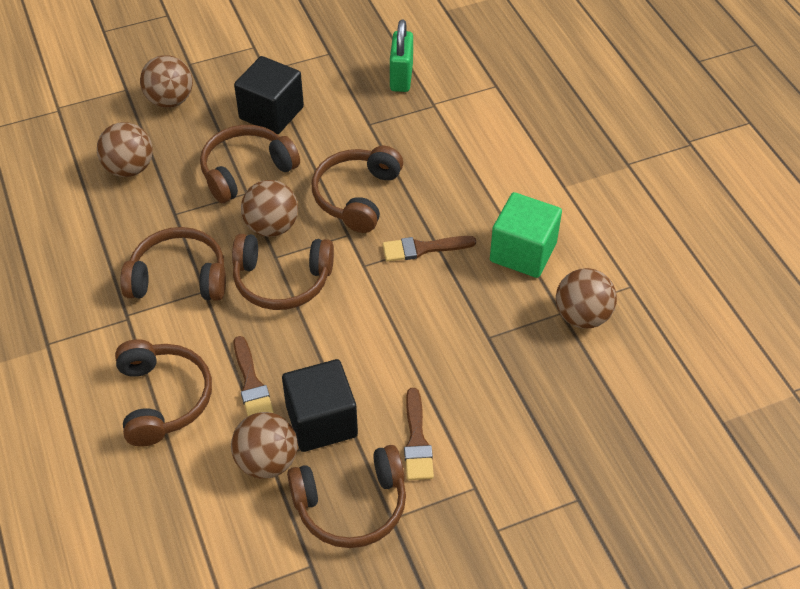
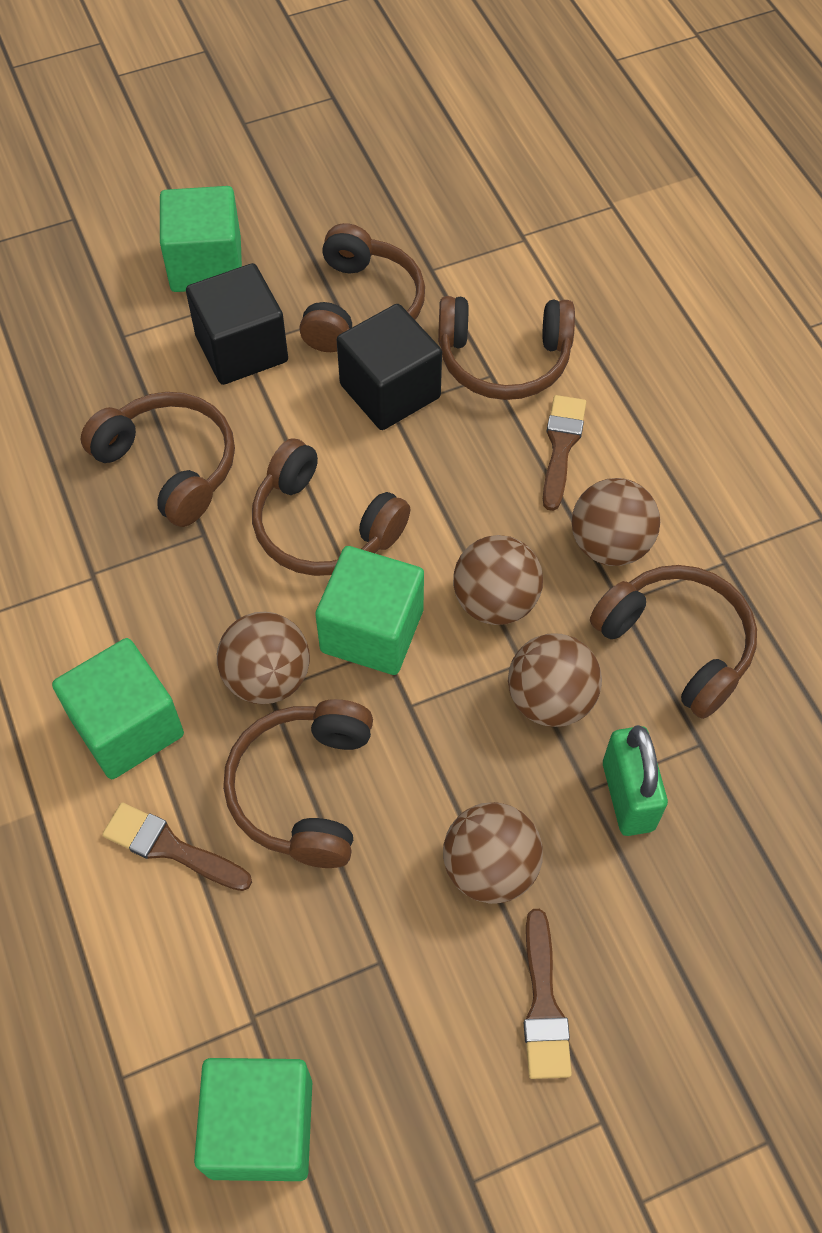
green cube: [490,192,562,278] = 1 -> [52,638,184,779] [160,186,242,292] [194,1058,312,1181] [315,546,424,675] = 4

